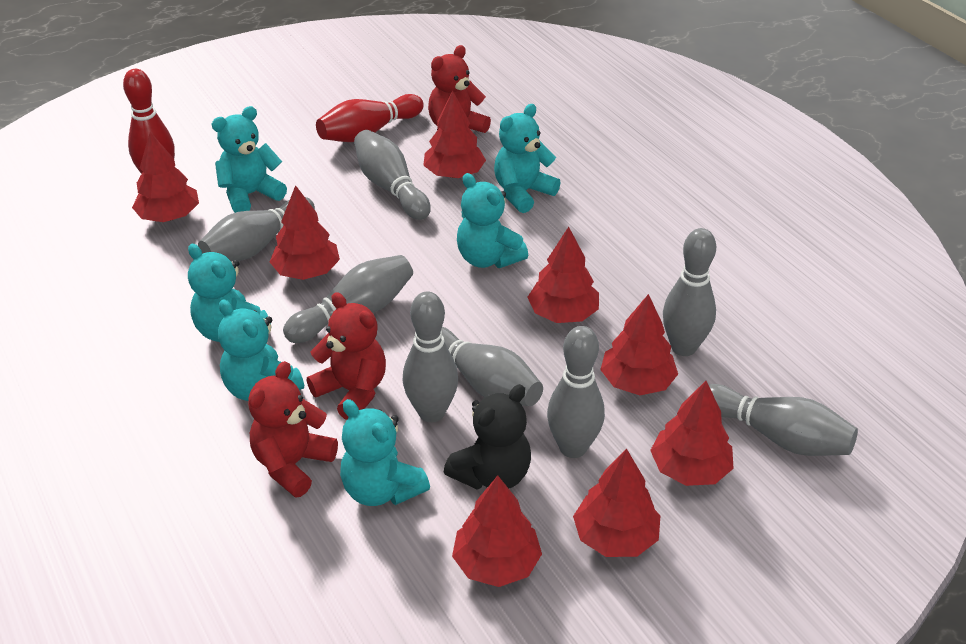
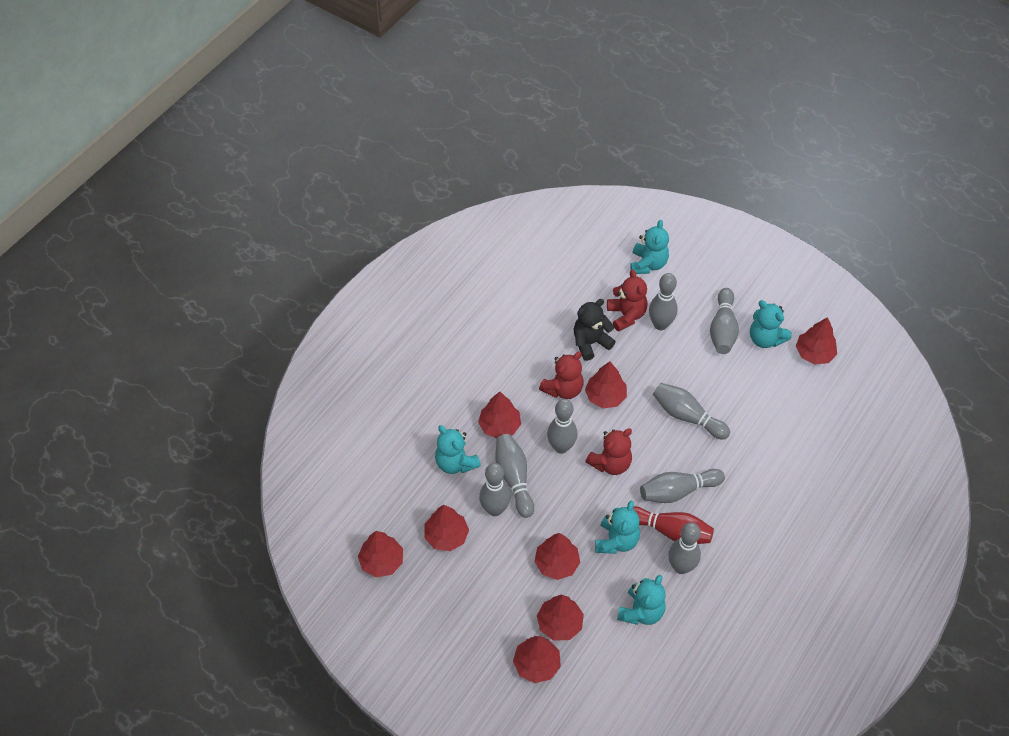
red bowling pin: [123,69,175,174] [316,94,424,142] = 2 -> [633,506,714,544] = 1
turquoise teddy bear: [188,244,271,342] [212,106,287,213] [218,299,304,401] [340,399,430,506] [457,173,528,268] [494,104,561,213] = 6 -> [435,425,481,474] [595,501,640,554] [617,575,665,625] [630,220,669,274] [750,300,791,348] = 5

